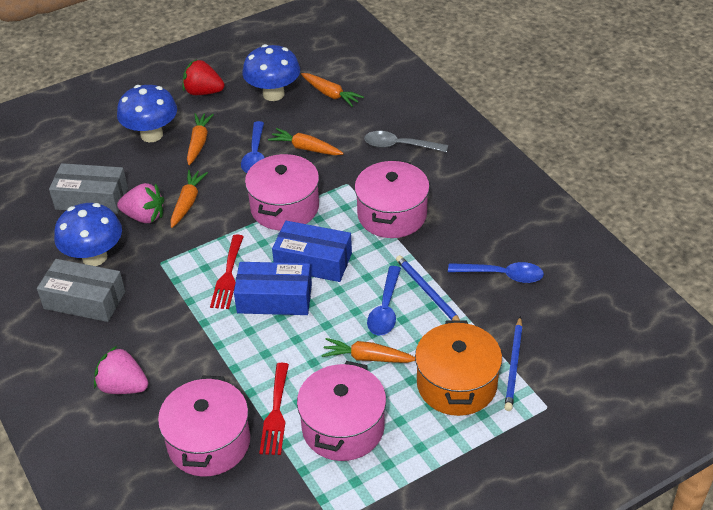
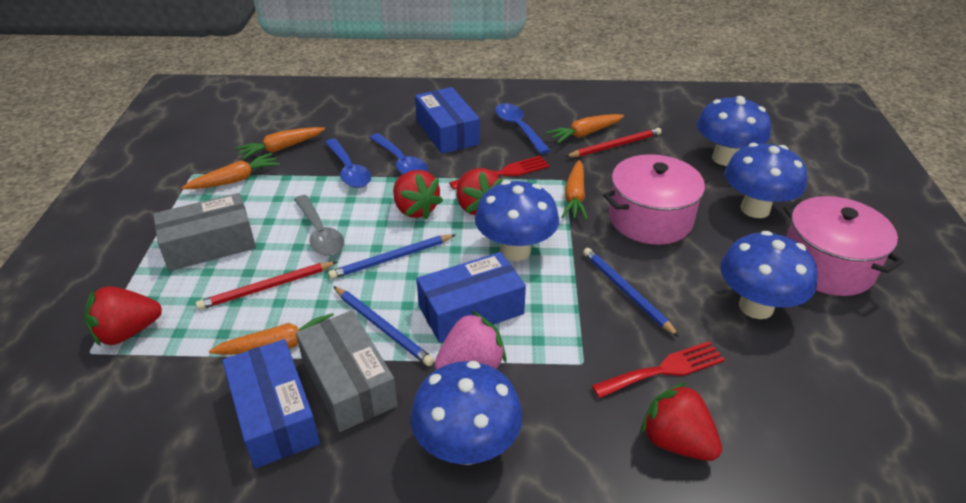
blue box: [234,262,312,315] [272,221,352,282] = 2 -> [222,339,320,469] [415,87,480,154] [417,252,526,343] = 3
blue mushroom: [54,203,122,266] [117,85,177,142] [242,44,300,101] = 3 -> [410,361,523,465] [475,180,559,261] [697,96,771,166] [721,231,818,319] [725,143,807,218] = 5
blue pencil: [396,255,460,321] [504,316,523,411] = 2 -> [328,234,456,279] [333,286,434,366] [583,248,679,337] = 3
orange pot: [415,321,502,416] = 1 -> none = 0
pink pot: [158,376,250,477] [245,153,319,231] [297,361,386,461] [354,160,430,238] = 4 -> [603,154,709,245] [783,196,904,296] = 2
pink strawberry: [94,346,148,394] [117,183,164,223] = 2 -> [434,311,506,370] = 1
red pencil: none = 0 -> [196,262,337,310] [565,128,661,157] = 2
red strawberry: [183,59,224,95] = 1 -> [84,286,162,347] [393,170,443,219] [457,168,503,215] [641,382,722,461] = 4

